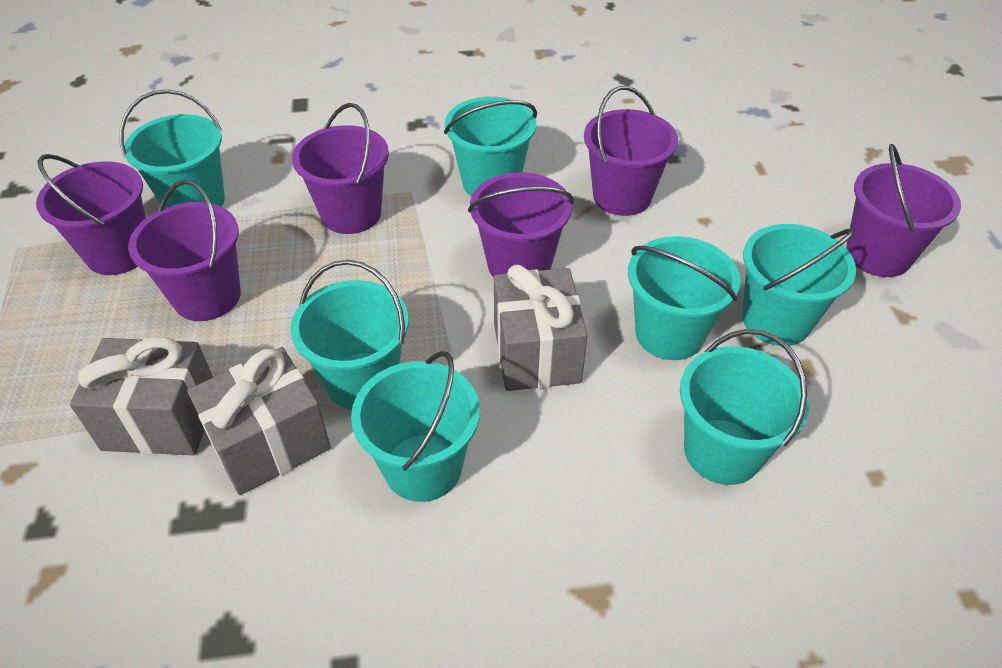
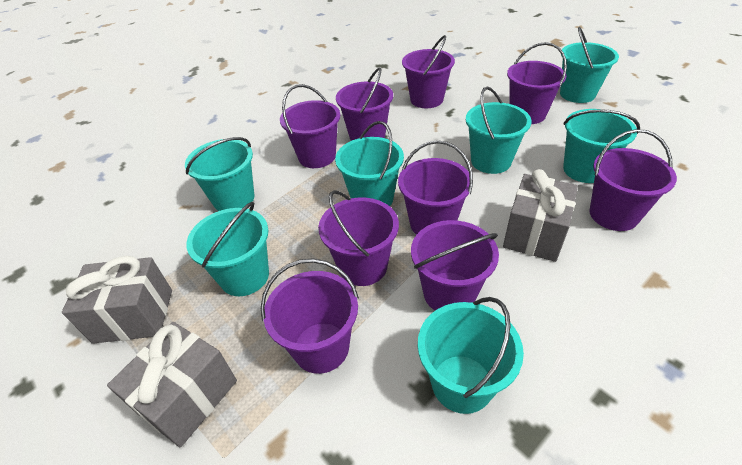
purple bucket: [36,154,146,275] [128,180,241,321] [292,103,389,234] [468,172,574,278] [584,86,678,216] [846,144,961,277] = 6 -> [261,258,359,374] [280,84,340,168] [318,190,399,286] [336,67,393,141] [398,140,473,235] [402,35,455,108] [411,220,499,310] [507,42,567,124] [589,129,677,231] = 9

